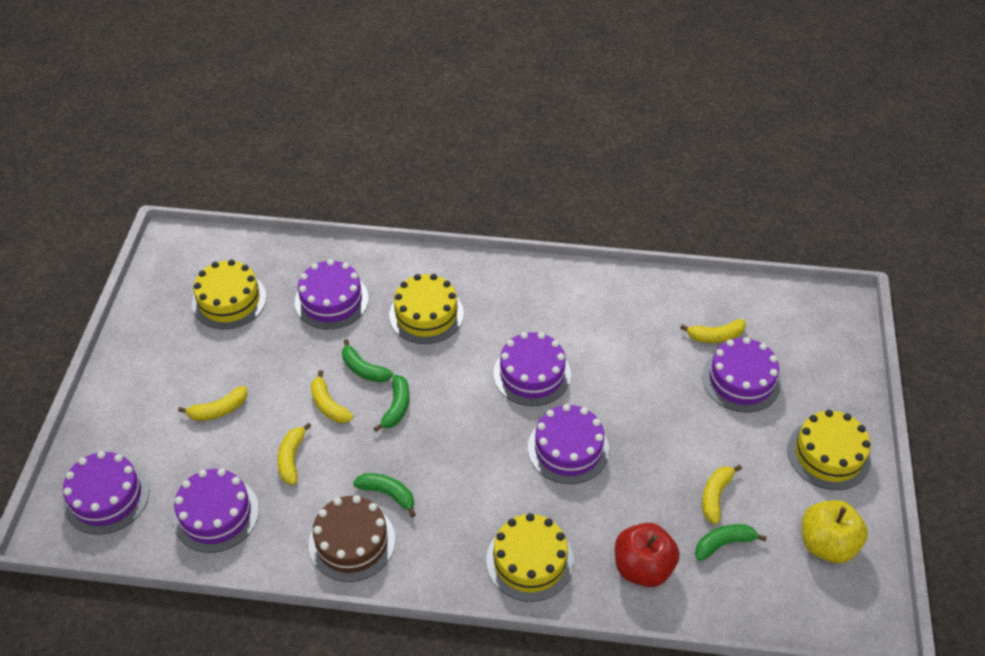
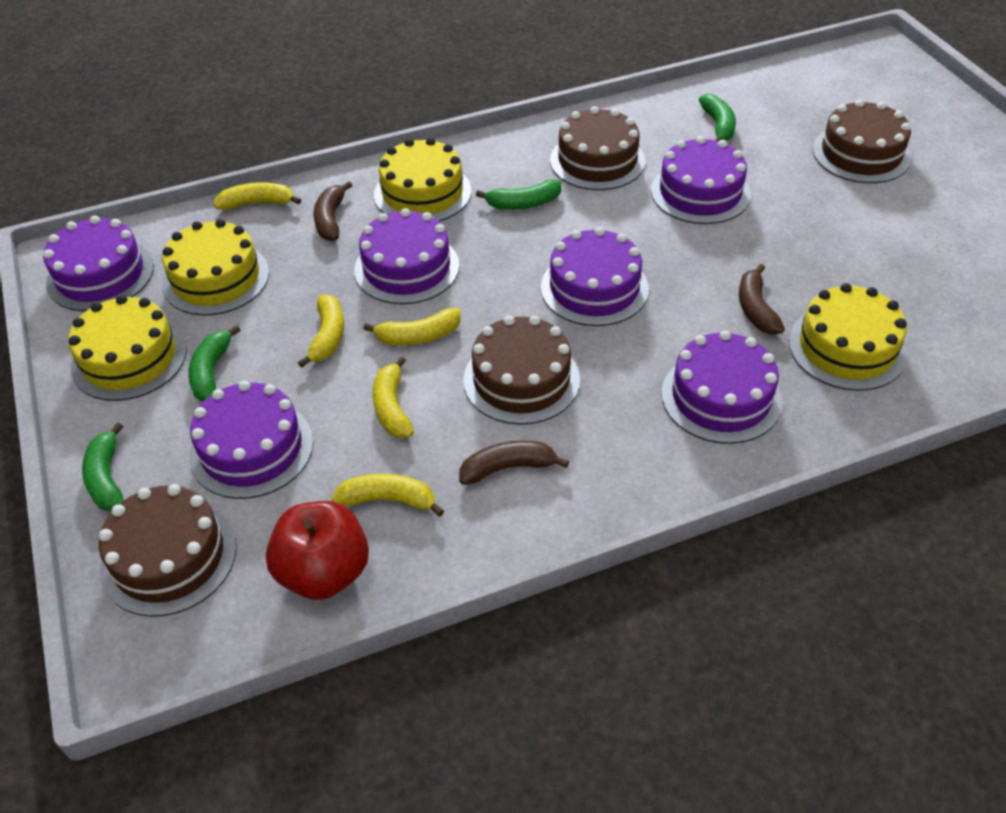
brown banana: none = 0 -> [313,181,352,241] [459,441,569,485] [739,264,785,335] = 3
brown cake: [309,495,395,582] = 1 -> [99,484,237,617] [463,316,580,425] [550,106,645,190] [813,99,911,183] = 4
yellow apple: [802,500,868,563] = 1 -> none = 0

